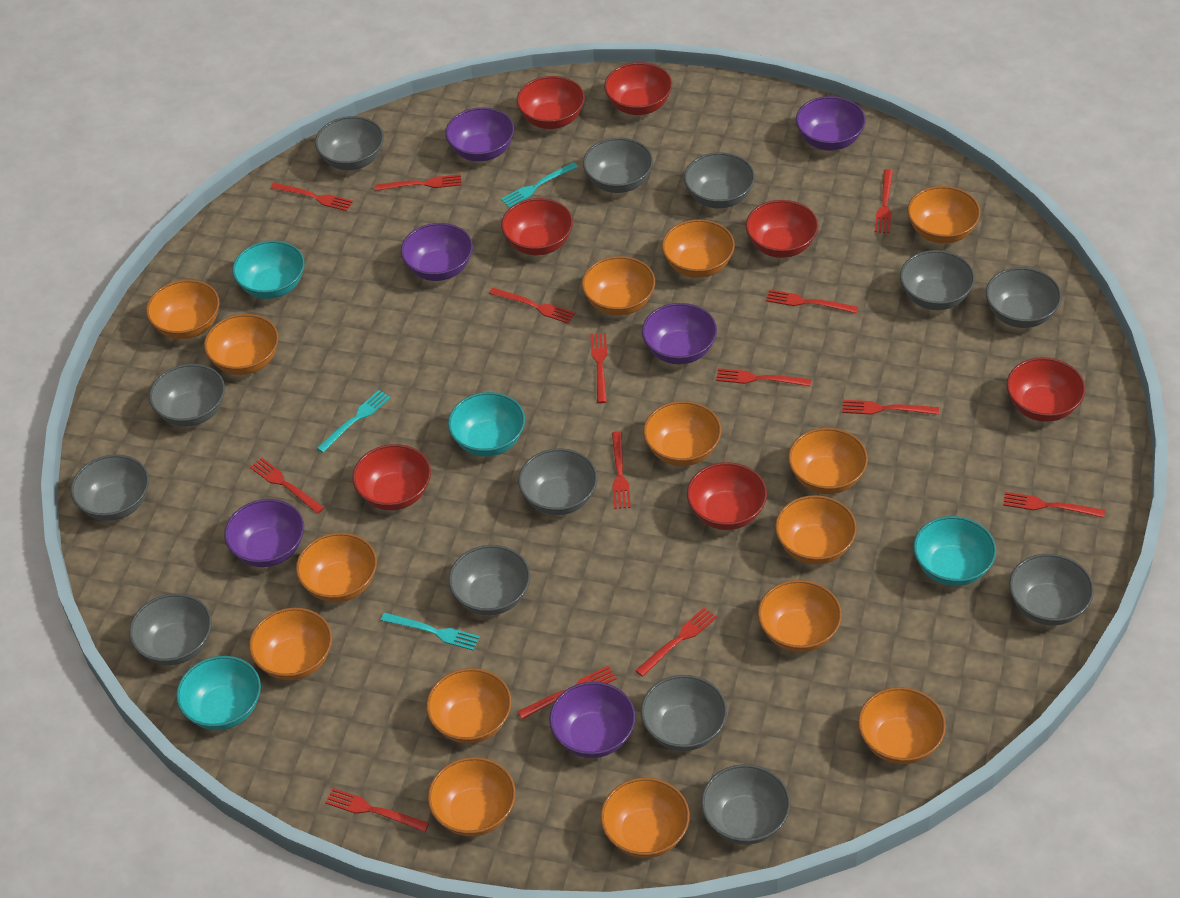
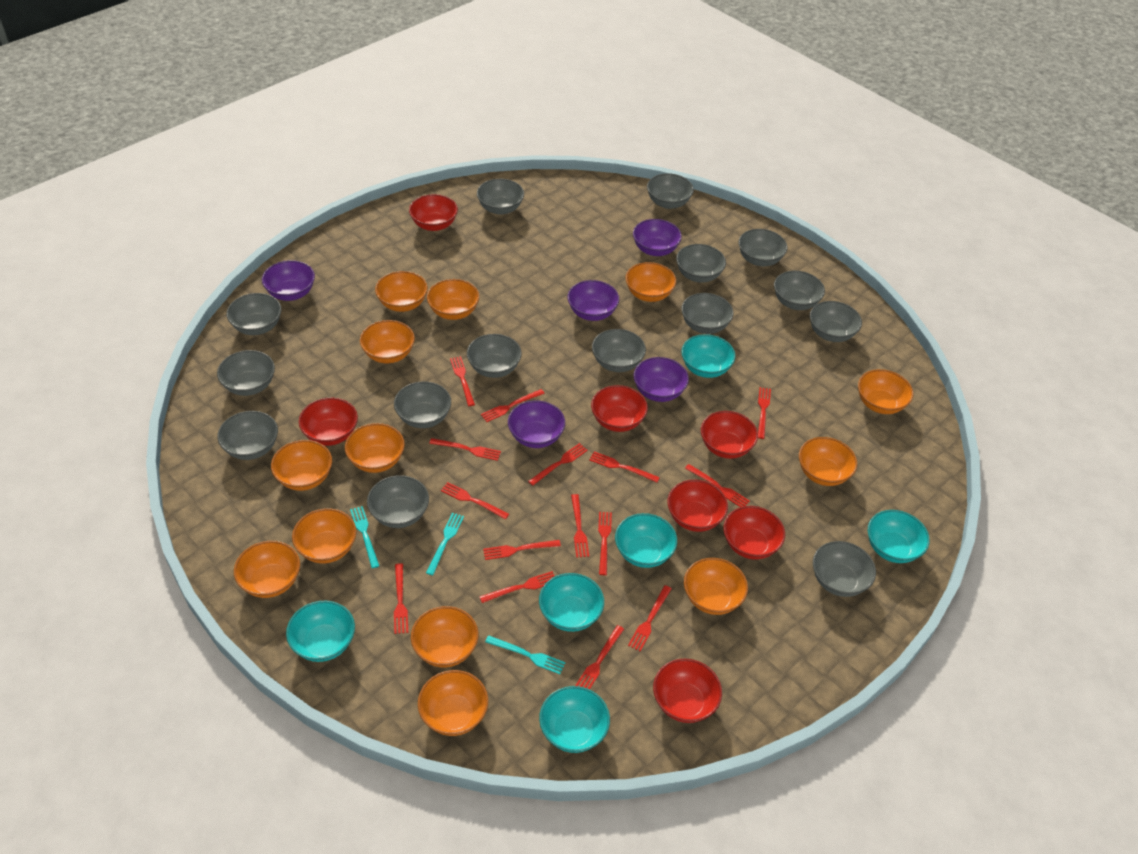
grey bowl: [71,454,149,521] [129,593,212,665] [149,364,225,427] [315,116,384,170] [449,545,530,615] [518,448,597,515] [583,138,653,193] [641,675,727,751] [684,152,755,209] [701,764,790,844] [900,250,975,310] [986,267,1062,328] [1009,554,1094,626] = 13 -> [217,350,275,396] [217,411,278,460] [226,293,281,335] [367,475,429,528] [394,381,451,428] [467,334,522,378] [477,179,524,215] [592,329,646,372] [647,173,694,209] [676,244,726,282] [681,293,733,334] [738,229,787,266] [774,271,825,310] [810,301,862,342] [813,541,876,597] = 15
orange bowl: [146,280,220,339] [204,314,279,375] [249,608,332,680] [296,533,377,602] [426,668,512,744] [428,757,516,836] [582,256,655,316] [600,778,690,858] [643,401,721,466] [662,219,735,278] [758,580,842,653] [775,495,857,565] [788,428,868,494] [858,687,946,764] [907,186,980,244] = 15 -> [234,541,300,598] [271,440,332,491] [292,508,356,563] [345,423,405,473] [360,320,415,363] [375,271,428,312] [411,606,479,667] [418,670,488,736] [427,279,479,320] [625,262,676,302] [684,558,748,615] [799,437,857,486] [858,369,913,414] = 13
purple bowl: [224,499,304,567] [401,223,473,281] [445,107,514,162] [549,682,636,758] [642,303,717,364] [796,96,866,151] = 6 -> [262,260,315,301] [508,400,565,448] [568,280,619,321] [633,219,682,256] [634,357,689,402] = 5
red fork: [250,458,324,514] [271,183,353,211] [325,788,429,832] [375,174,462,191] [489,288,575,323] [517,666,617,719] [590,333,607,403] [612,431,631,509] [635,607,717,677] [716,368,811,386] [766,290,858,314] [842,400,939,415] [874,169,893,233] [1003,492,1105,518] = 14 -> [394,563,408,634] [429,438,501,461] [441,482,509,519] [450,356,475,406] [479,571,554,603] [481,389,545,422] [483,540,561,560] [528,443,588,486] [571,494,589,558] [575,625,624,690] [589,451,660,482] [598,512,612,575] [628,585,671,651] [685,464,750,507] [758,387,771,439] = 15
turquoise bowl: [176,656,261,730] [232,240,305,299] [448,392,525,457] [913,516,996,586] = 4 -> [286,601,355,662] [539,573,604,632] [539,686,610,753] [615,513,677,568] [681,334,735,378] [868,510,930,563] = 6

